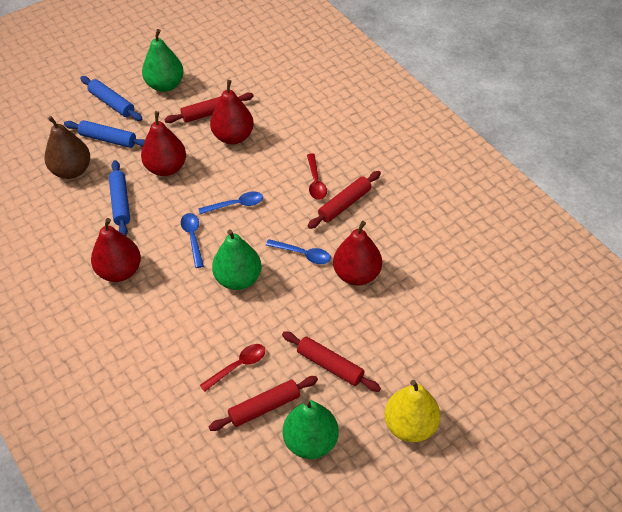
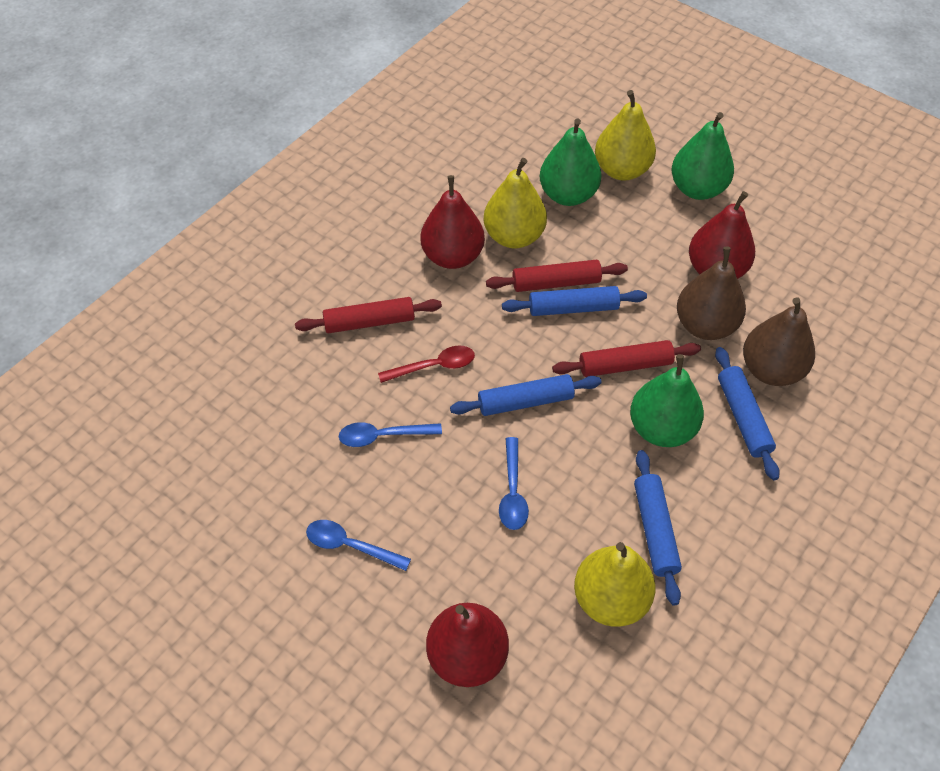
blue rolling pin: [64,120,145,148] [80,76,142,121] [109,160,130,236] = 3 -> [450,374,602,416] [502,286,647,316] [634,450,682,606] [715,347,780,480] = 4
brown pear: [44,116,90,179] = 1 -> [677,247,746,340] [743,297,815,386] = 2
red pear: [91,218,141,282] [141,111,186,176] [210,80,254,144] [333,221,382,286] = 4 -> [420,175,485,269] [426,603,509,687] [689,191,755,279] = 3
red rolling pin: [164,93,254,123] [209,376,318,431] [282,331,381,392] [308,171,381,229] = 4 -> [295,297,442,333] [486,260,628,292] [552,340,701,377] = 3
red spoon: [200,344,265,392] [307,153,327,200] = 2 -> [378,345,475,383] = 1
yellow pear: [384,380,440,442] = 1 -> [484,158,547,248] [574,542,656,627] [595,90,656,181] = 3

